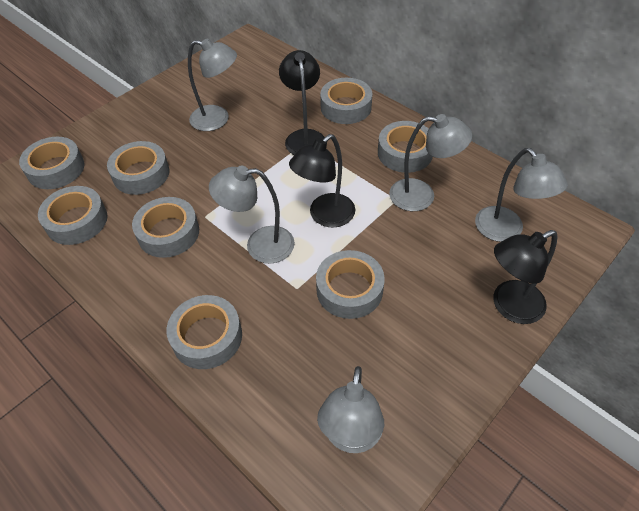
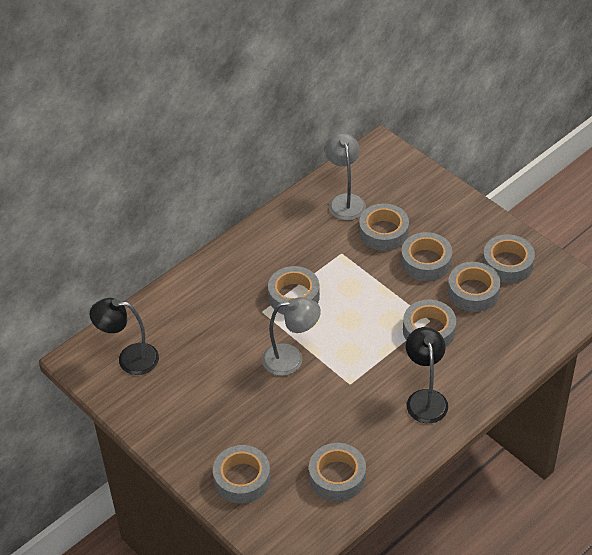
black lamp: [279,50,325,155] [289,134,355,227] [493,230,557,324] = 3 -> [90,298,159,375] [406,327,448,423] = 2
grey lamp: [188,38,237,131] [209,166,295,264] [317,366,384,453] [389,114,472,211] [475,148,568,242] = 5 -> [262,297,321,376] [325,133,366,220] = 2

